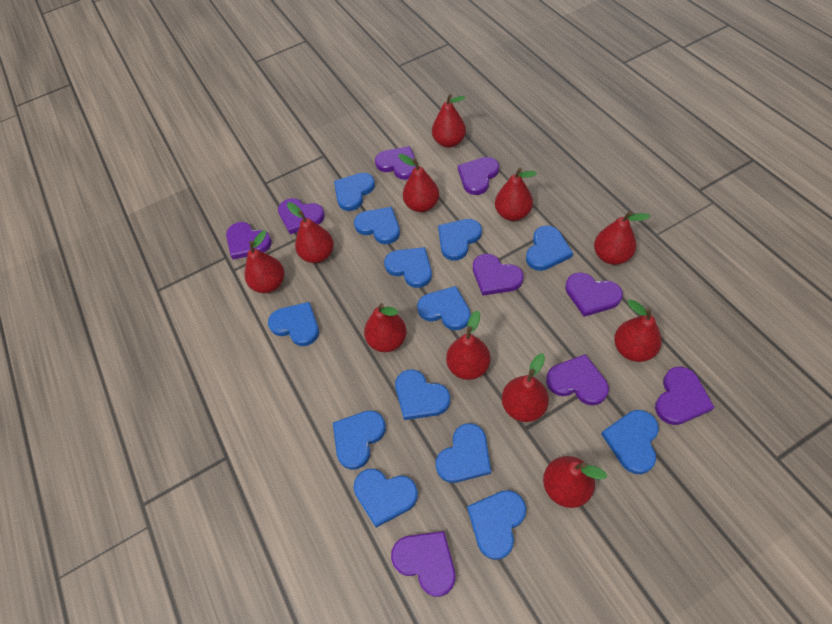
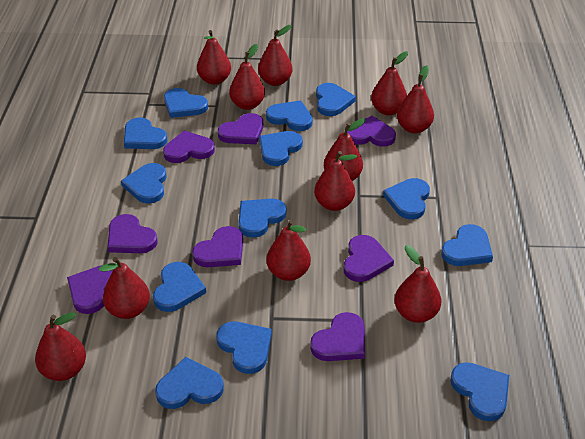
purple heart: [226,222,272,259] [278,198,325,234] [375,146,416,180] [391,531,455,597] [458,157,499,195] [473,254,524,296] [546,354,609,405] [565,272,623,317] [655,366,715,425] = 9 -> [67,265,113,314] [108,214,158,253] [163,130,215,163] [192,226,243,267] [218,113,264,144] [310,312,365,361] [343,235,394,282] [347,116,396,147] = 8

